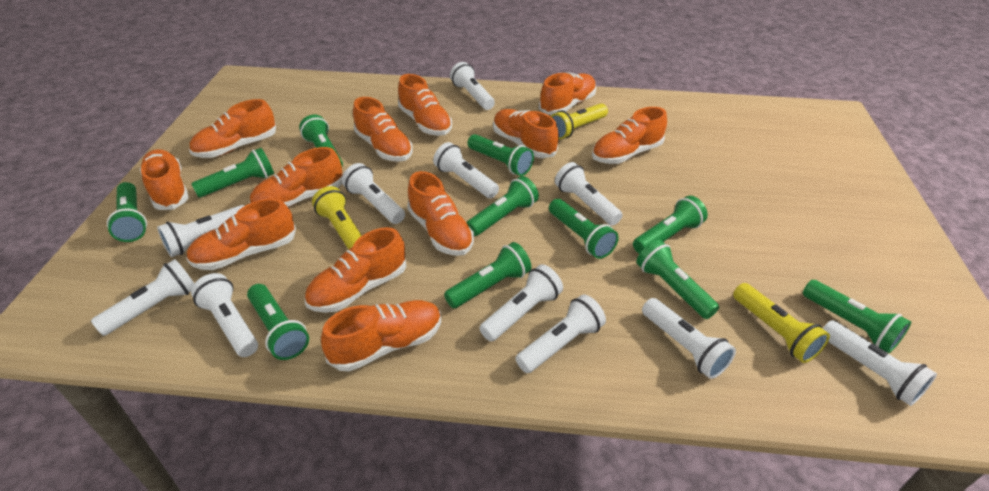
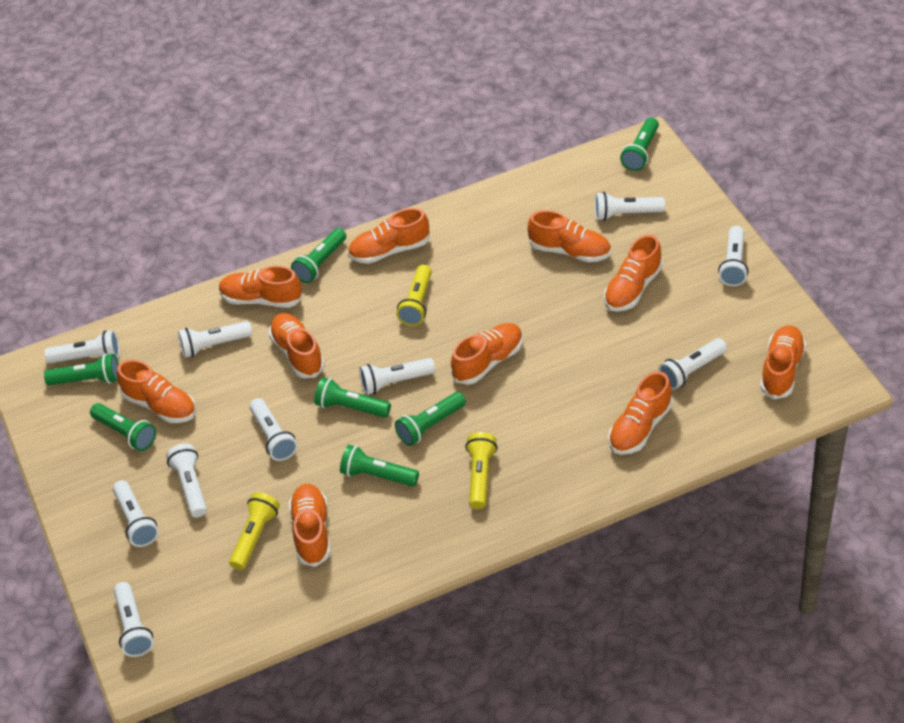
green flashlight: [107,182,147,242] [191,148,274,197] [247,284,309,360] [299,115,343,166] [444,242,531,308] [467,134,534,176] [467,176,539,236] [549,199,619,259] [633,196,708,254] [636,240,719,319] [803,280,911,353] = 11 -> [44,354,119,385] [90,403,156,451] [291,228,346,283] [314,377,391,418] [340,445,419,487] [395,392,466,446] [620,117,659,171] = 7
orange shoe: [140,149,189,210] [186,198,296,270] [189,99,276,158] [249,147,343,207] [305,227,406,313] [321,300,441,371] [353,97,413,162] [398,74,452,136] [407,171,474,256] [493,109,559,158] [539,72,596,115] [592,107,667,164] = 12 -> [117,359,196,423] [219,266,303,308] [269,313,325,378] [289,484,330,567] [348,208,430,264] [451,323,523,385] [528,210,611,262] [604,235,663,311] [608,371,673,455] [760,325,806,399] = 10
white flashlight: [91,259,194,336] [157,205,245,257] [191,273,258,357] [342,163,405,224] [433,142,499,198] [450,62,495,110] [479,264,563,341] [515,294,606,373] [555,162,623,226] [642,298,736,379] [823,320,937,406] = 11 -> [44,330,120,363] [113,480,159,547] [114,582,154,657] [166,443,207,517] [178,321,252,358] [250,398,297,461] [359,358,435,395] [595,192,665,221] [658,338,727,390] [718,226,749,286] = 10

